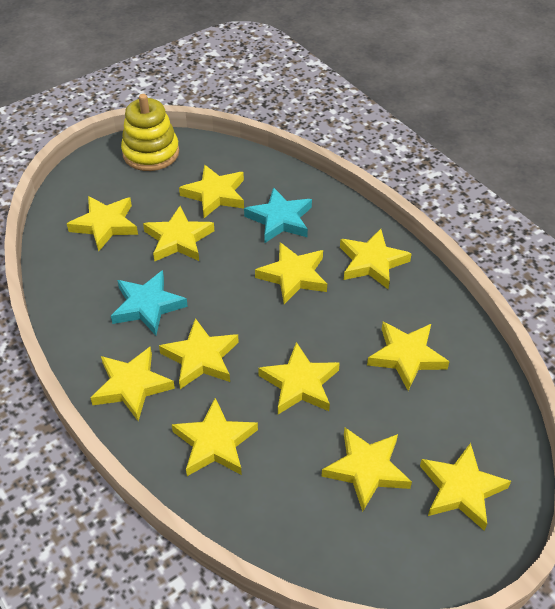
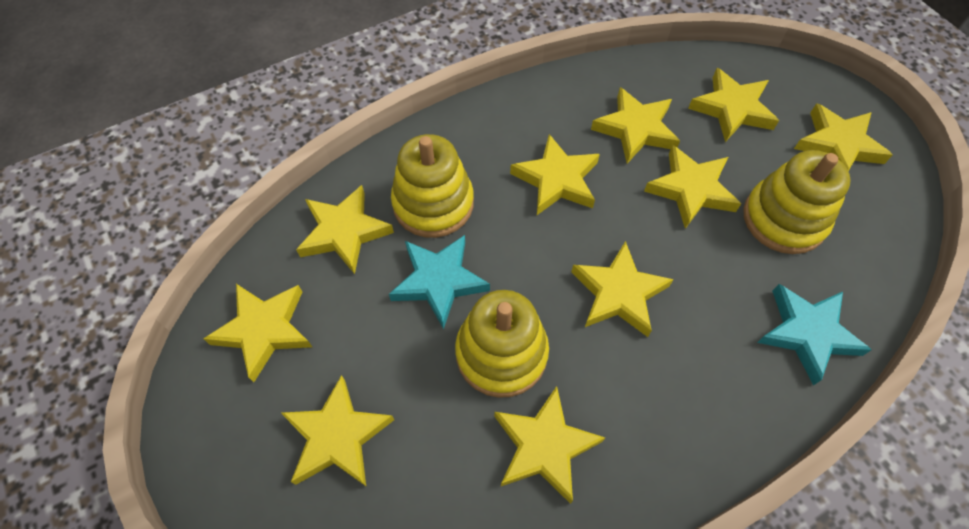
yellow stacking toy: [121,94,179,171] = 1 -> [391,134,474,238] [455,290,549,398] [743,150,851,254] = 3
yellow star: [67,196,138,251] [91,347,175,421] [143,206,214,261] [159,318,239,389] [171,398,258,476] [179,165,244,218] [255,242,327,304] [258,342,340,414] [321,427,412,512] [340,229,412,289] [367,322,450,391] [420,443,511,531] = 12 -> [204,284,312,382] [281,375,394,486] [296,185,394,274] [494,386,605,504] [510,134,600,215] [571,241,674,337] [591,87,680,164] [644,145,741,229] [688,68,779,142] [794,103,893,171] = 10

